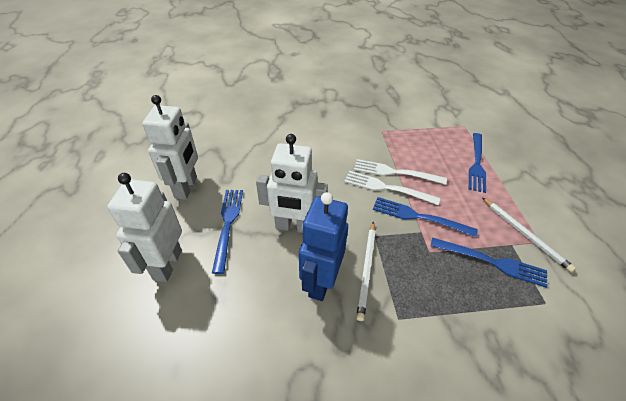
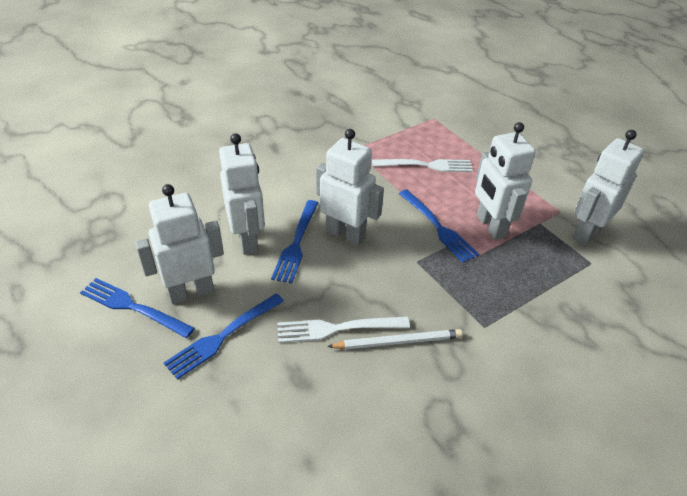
blue robot: [299,192,348,301] = 1 -> none = 0
white pencil: [356,221,375,321] [482,198,576,272] = 2 -> [327,329,463,349] = 1
white robot: [107,173,182,282] [142,95,198,200] [256,134,328,233] = 3 -> [135,184,224,304] [219,133,265,255] [316,129,384,246] [475,122,536,240] [573,130,644,246] = 5

